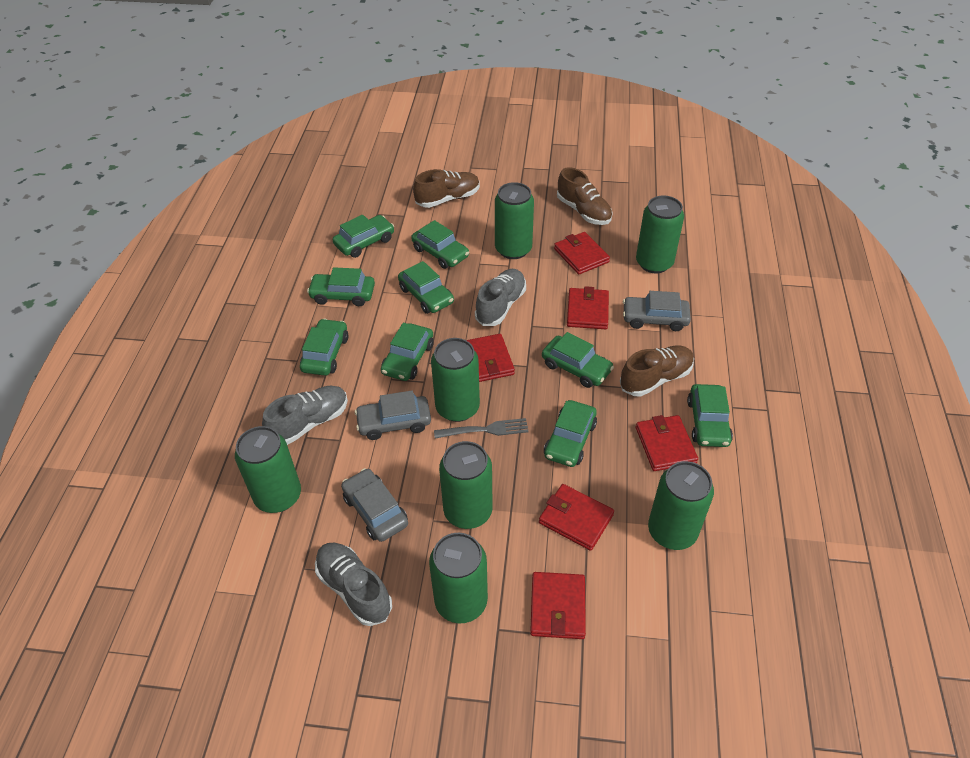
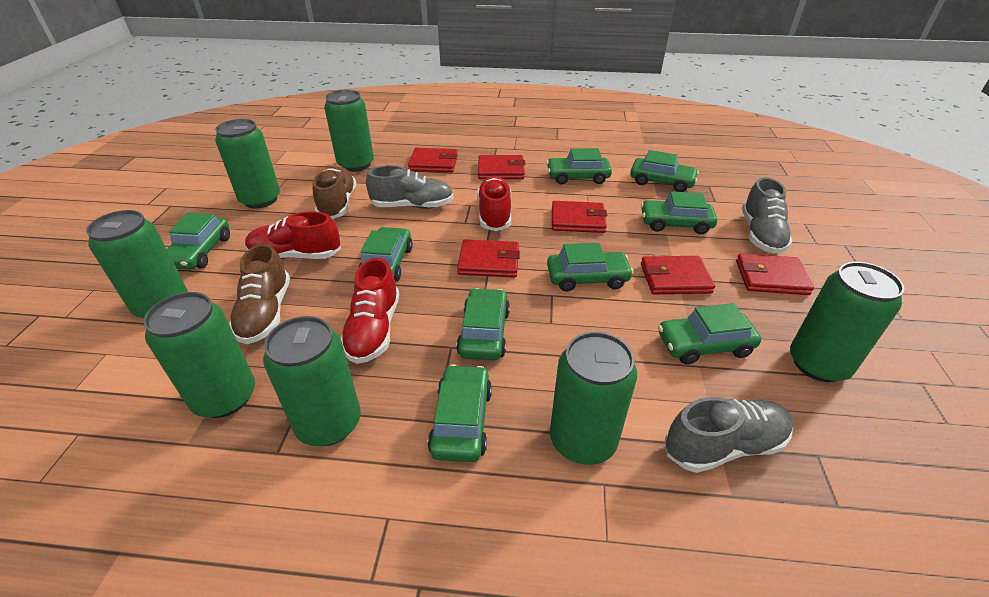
brown shoe: [413,169,480,208] [557,167,613,225] [620,345,694,397] = 3 -> [229,244,290,344] [313,167,356,219] = 2
grey car: [341,468,408,542] [355,391,431,440] [623,291,691,331] = 3 -> none = 0
grey fork: [434,418,529,438] = 1 -> none = 0
red shoe: none = 0 -> [245,211,341,259] [341,258,399,364] [477,176,511,231] = 3

